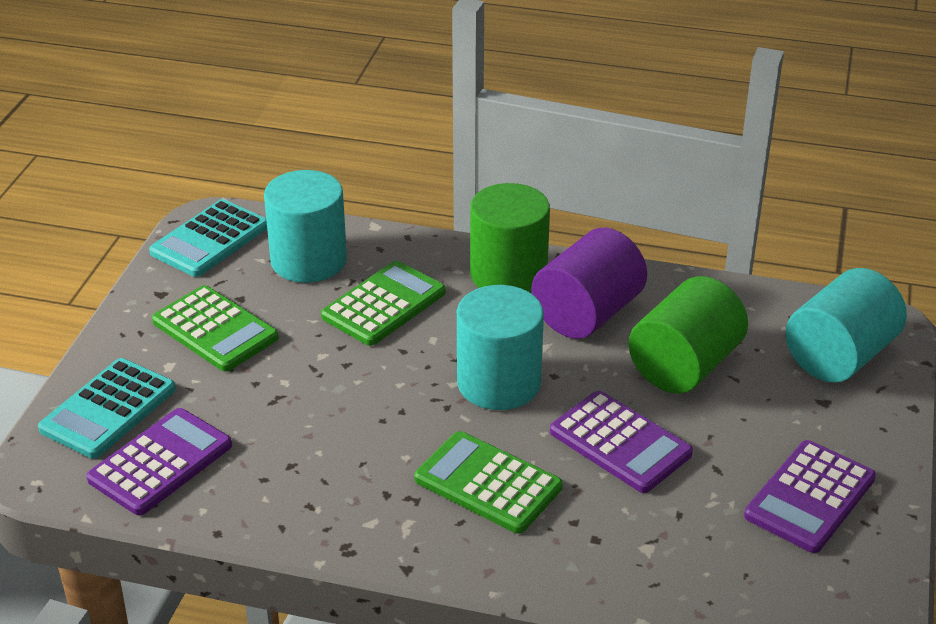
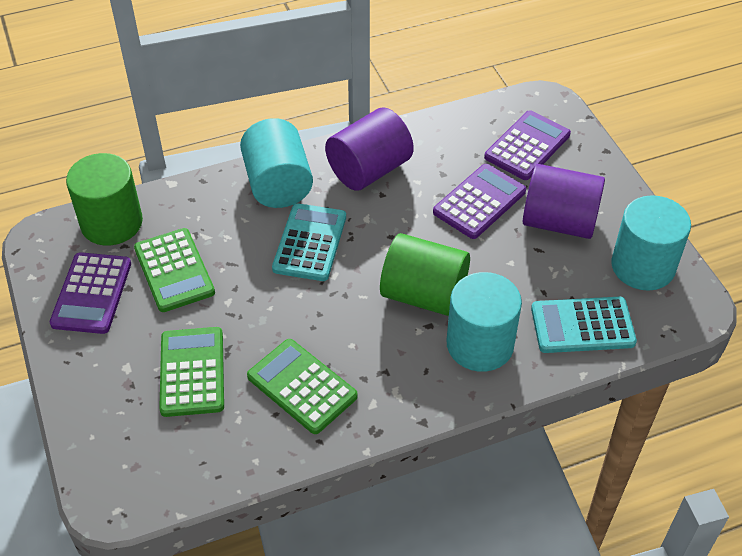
purple cylinder: [531,228,647,339] = 1 -> [325,107,414,191] [523,164,605,239] = 2

